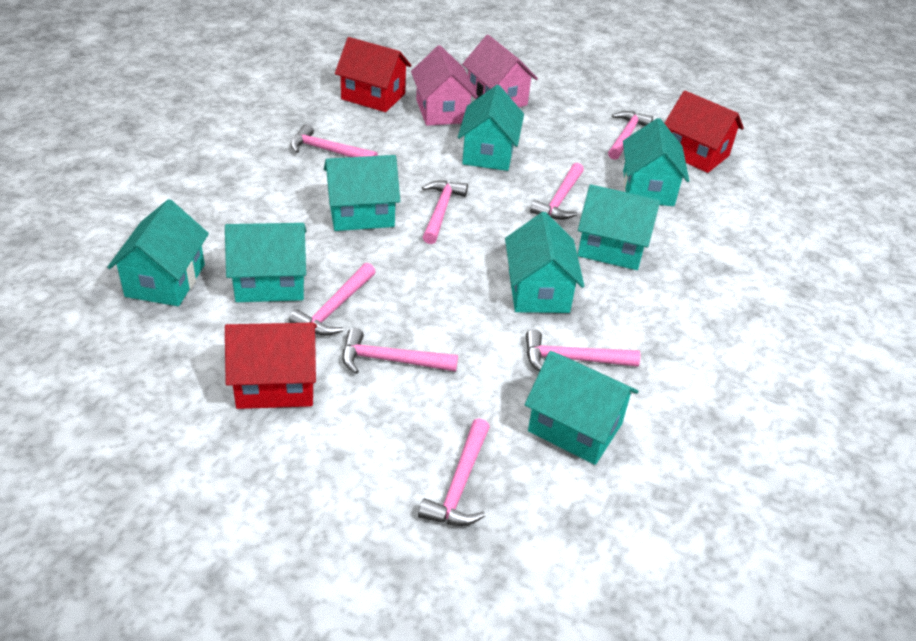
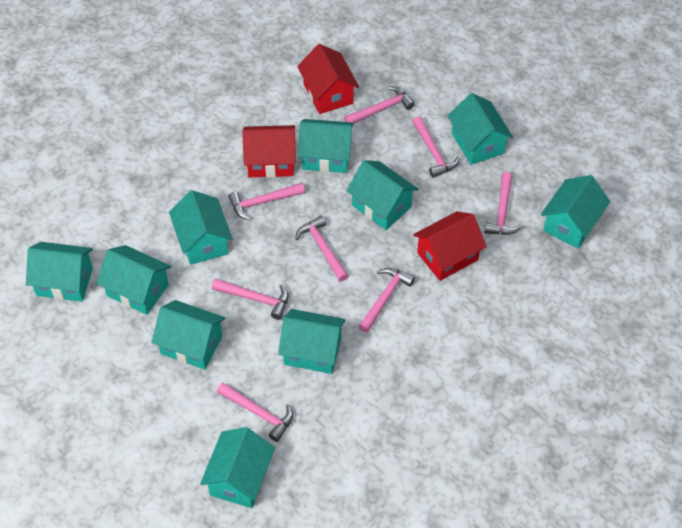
pink house: [411,45,478,126] [462,35,538,107] = 2 -> none = 0
turquoise house: [107,199,209,306] [225,223,306,302] [324,155,400,231] [458,85,524,171] [505,212,584,313] [525,351,638,465] [578,184,660,270] [623,118,689,206] = 8 -> [26,242,93,302] [97,245,171,315] [152,300,226,370] [169,190,233,265] [200,427,275,508] [278,309,346,374] [298,119,354,173] [346,160,418,230] [448,93,513,165] [541,175,610,249] = 10

